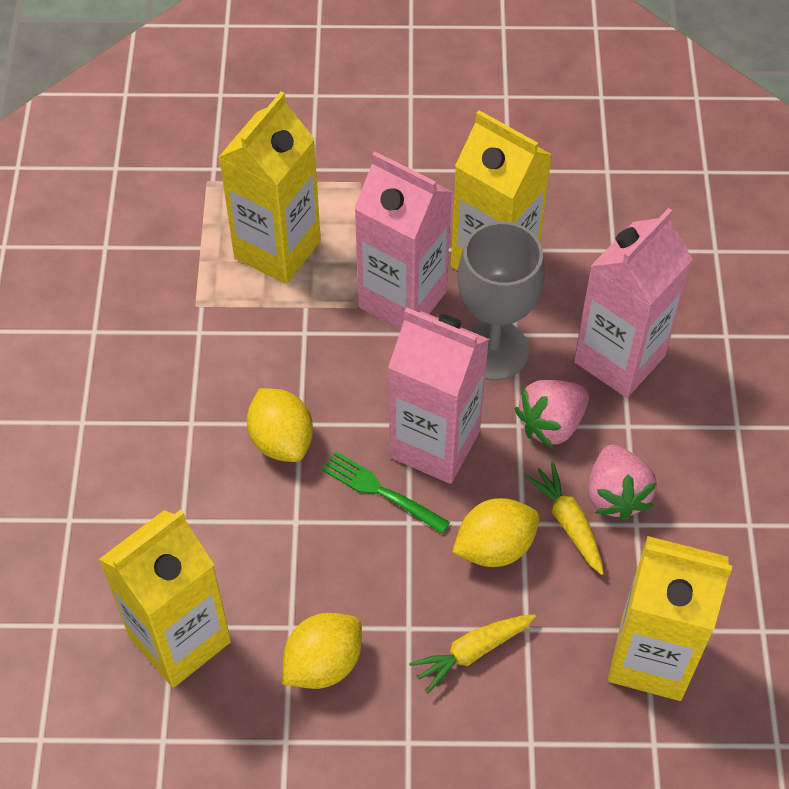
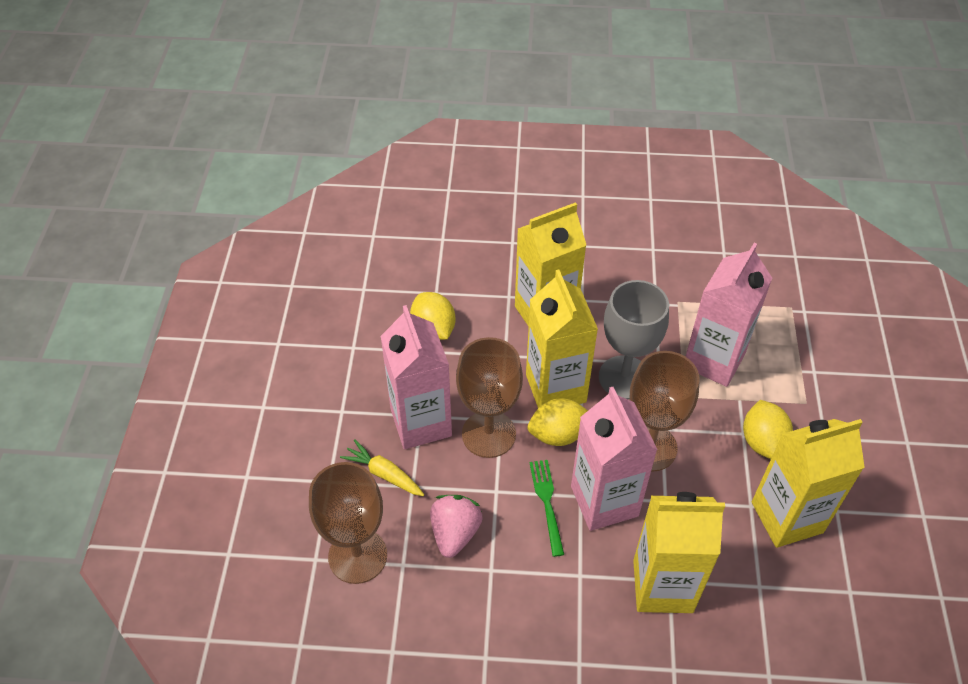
brown goblet: none = 0 -> [309,462,387,584] [456,337,523,458] [630,351,699,472] = 3
pink strawberry: [515,380,589,448] [588,445,657,521] = 2 -> [430,495,483,558] = 1
yellow carrot: [409,614,536,693] [524,462,604,575] = 2 -> [340,440,424,496] = 1

